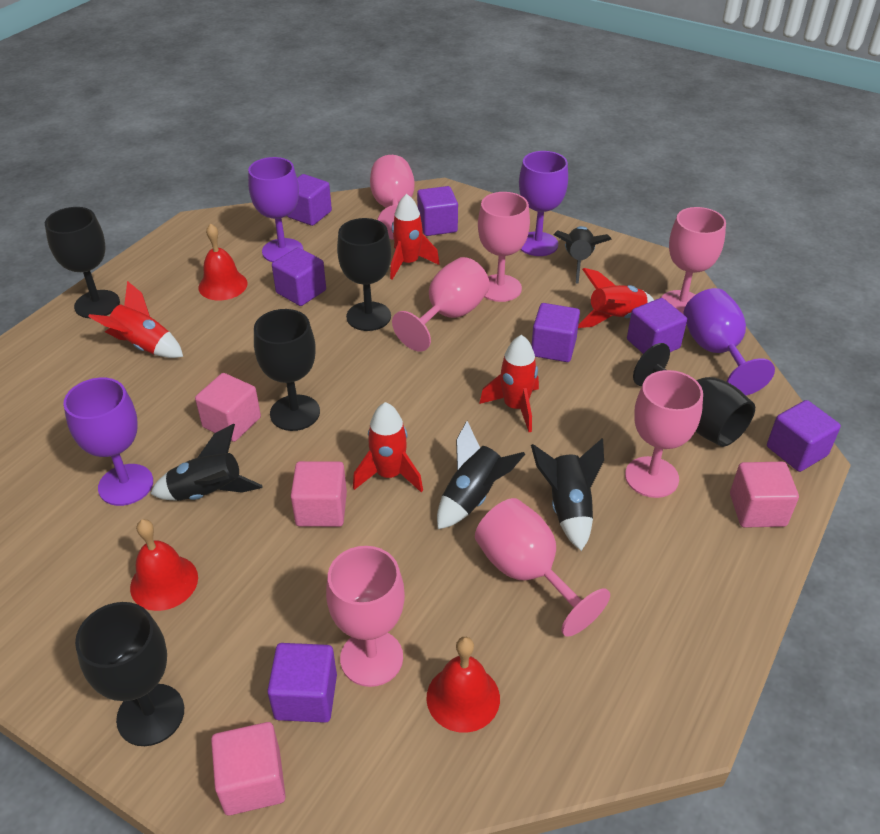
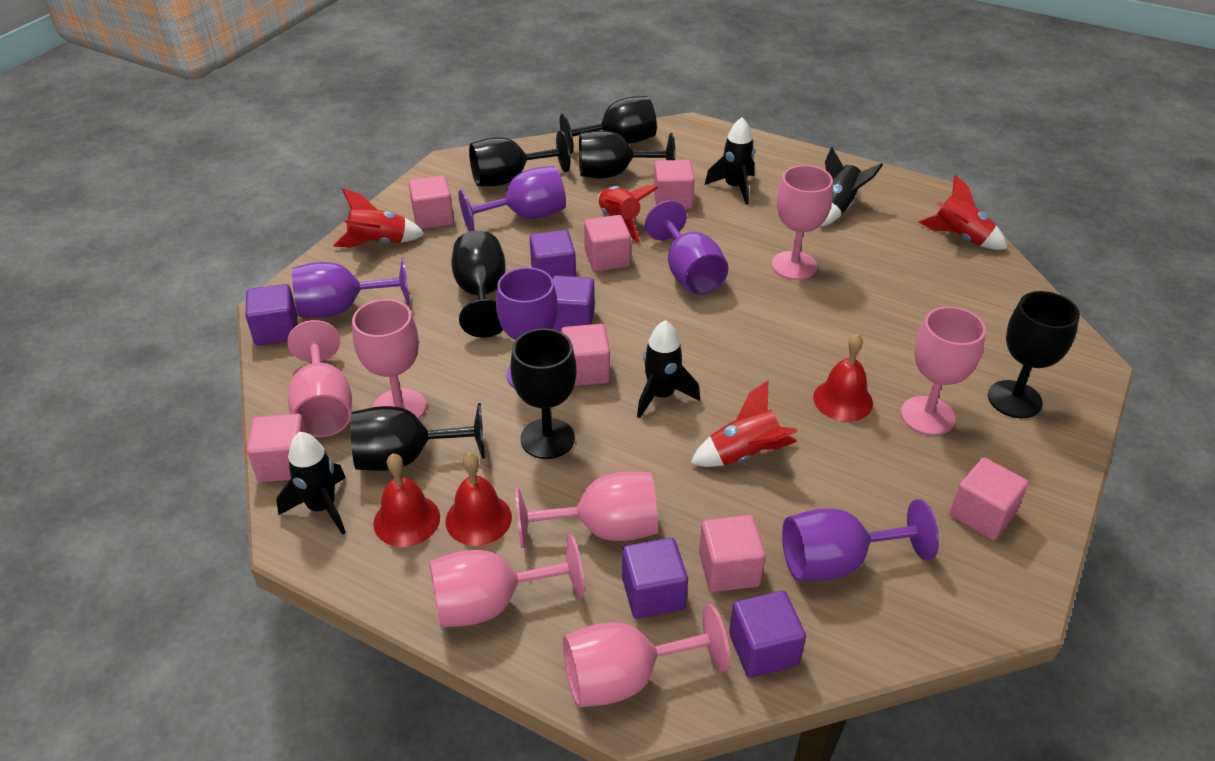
black goblet: [45,207,120,318] [75,602,184,746] [254,309,320,431] [337,218,391,331] [633,343,755,447] = 5 -> [351,403,485,471] [451,230,506,338] [469,131,570,186] [511,328,577,459] [560,96,657,154] [579,131,675,178] [988,291,1080,418] = 7
pink cube: [195,373,261,442] [211,722,286,815] [291,461,347,527] [730,462,799,528] = 4 -> [247,413,307,482] [409,175,454,229] [561,324,610,386] [584,215,631,272] [654,160,695,209] [699,515,766,592] [950,457,1028,540] = 7
purple cube: [267,643,337,723] [272,248,326,306] [287,174,332,226] [417,186,458,236] [531,303,580,362] [627,298,687,354] [767,400,841,472] = 7 -> [245,284,298,346] [530,230,576,278] [552,275,595,332] [622,537,688,619] [729,591,806,678] = 5
purple goblet: [63,378,153,506] [248,157,303,262] [519,151,568,256] [684,288,775,395] = 4 -> [292,257,410,318] [459,166,566,232] [496,267,558,389] [645,200,729,295] [782,499,939,581] = 5
red rocket: [88,281,183,358] [353,402,423,492] [390,194,440,280] [479,335,539,432] [578,268,654,328] = 5 -> [333,188,424,248] [598,185,658,242] [690,381,798,467] [919,175,1007,250] = 4

